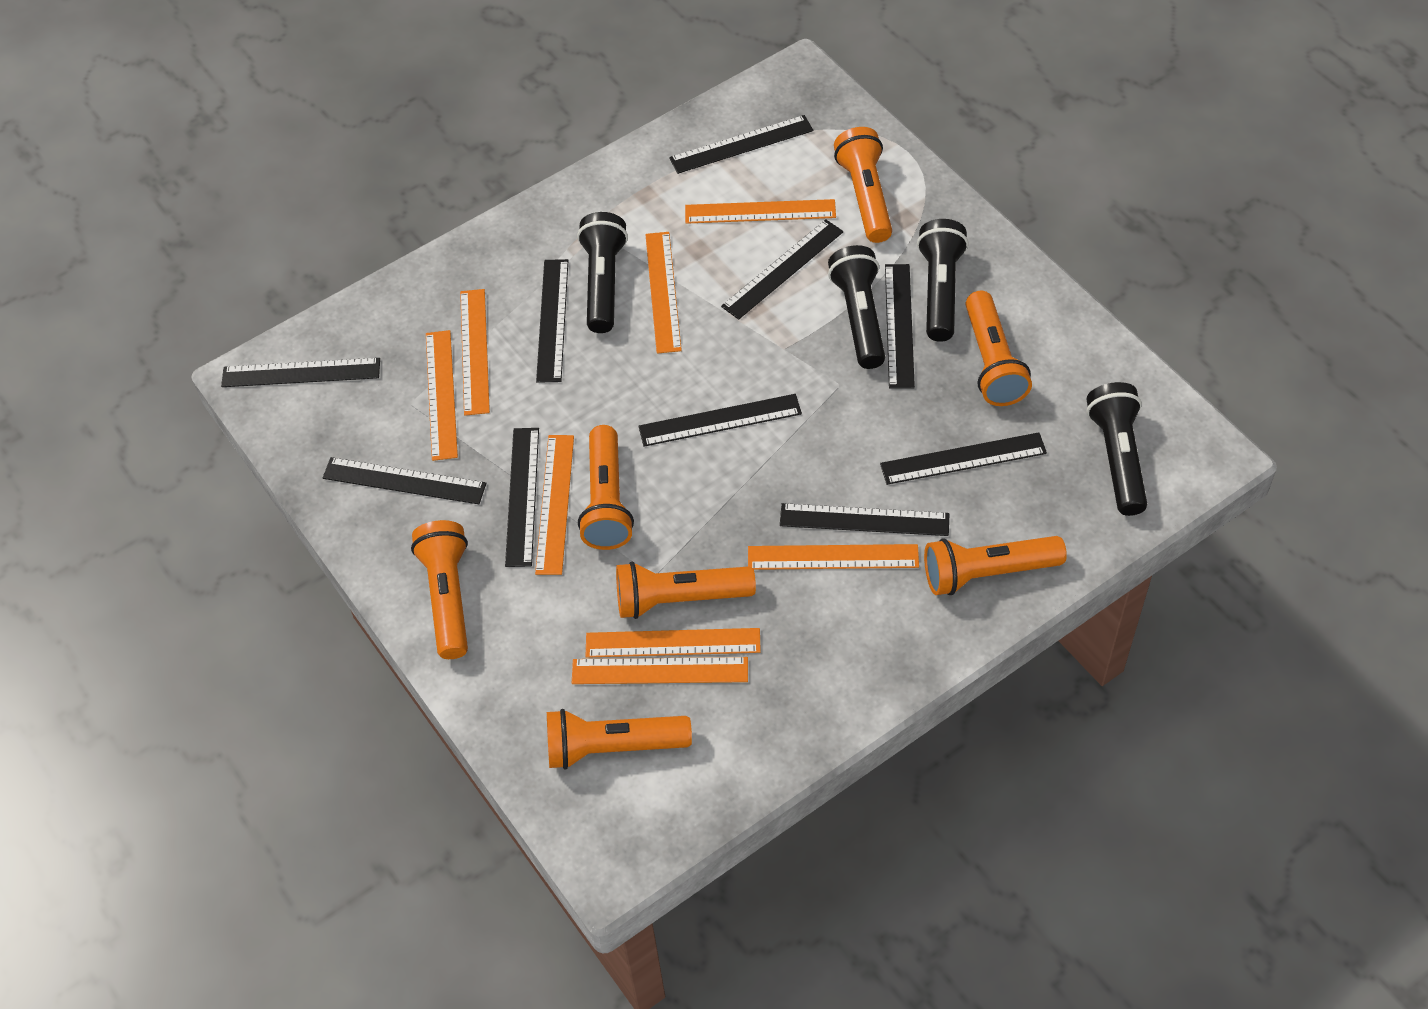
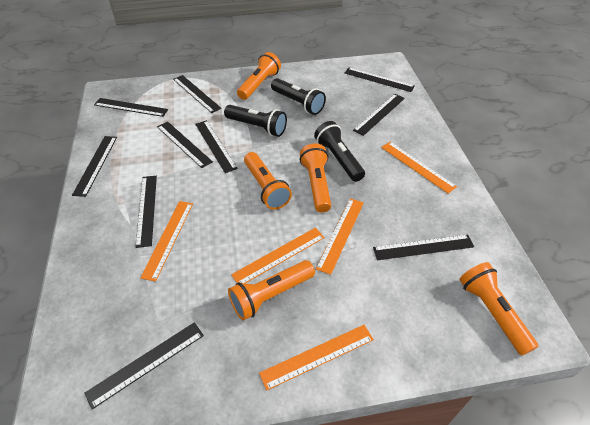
black flashlight: [577,212,628,333] [828,245,885,369] [917,219,969,342] [1087,382,1147,516] = 4 -> [224,105,287,137] [271,78,326,115] [314,121,365,182] = 3
orange flashlight: [411,520,468,659] [547,709,692,770] [578,425,634,550] [616,562,756,619] [834,127,892,243] [924,536,1067,595] [965,291,1032,406] = 7 -> [228,260,315,320] [237,52,281,100] [244,152,292,210] [299,143,331,212] [460,262,538,355] = 5
orange ruler: [426,330,458,461] [460,289,490,416] [535,435,574,575] [572,657,748,684] [586,628,761,658] [645,232,682,354] [685,199,836,224] [748,544,919,570] = 8 -> [140,201,193,282] [231,228,325,283] [259,325,374,391] [316,198,364,275] [381,142,457,194] = 5

